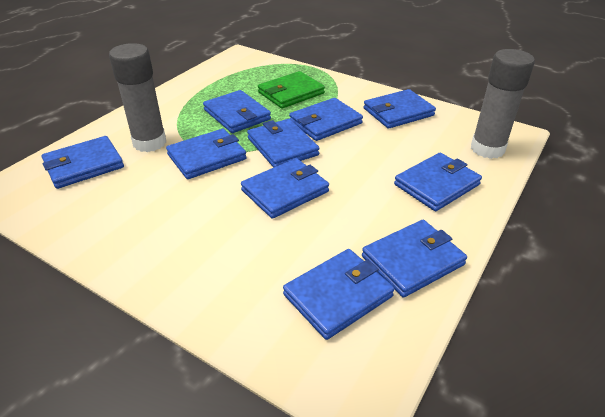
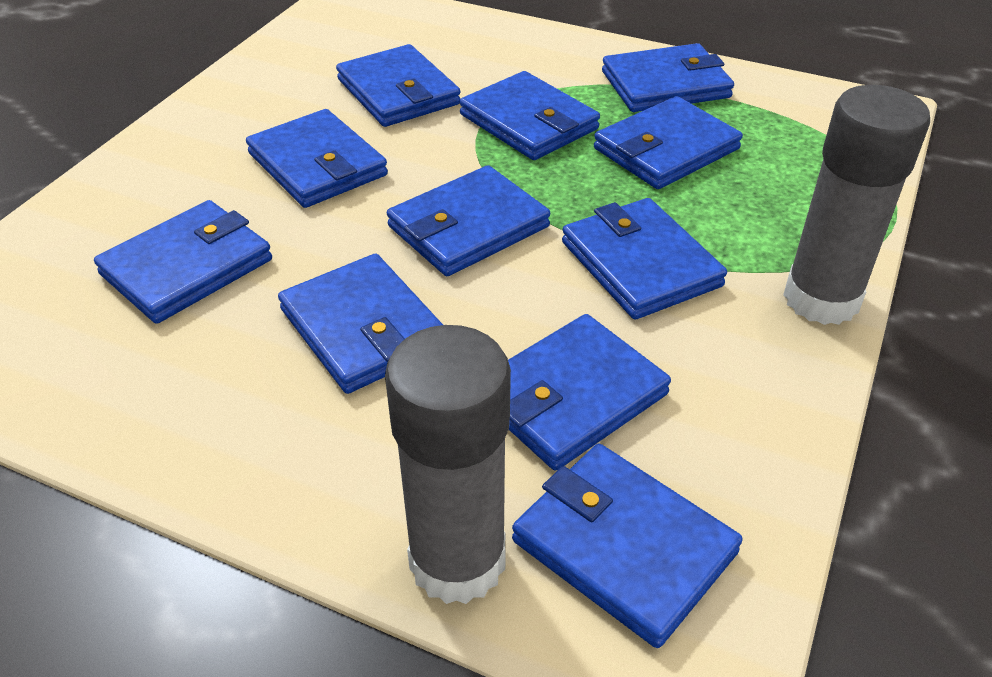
blue wallet: [42,136,124,189] [166,129,247,179] [203,90,271,133] [241,158,329,219] [247,119,320,168] [283,249,394,340] [289,98,363,141] [362,220,467,298] [364,89,436,129] [394,153,482,211] = 10 -> [94,200,272,324] [246,109,388,208] [278,254,443,394] [336,44,460,127] [387,165,550,276] [460,71,600,160] [508,314,671,471] [512,444,743,648] [562,198,727,320] [594,96,743,189] [602,43,734,112] = 11
green wallet: [258,71,325,108] = 1 -> none = 0

